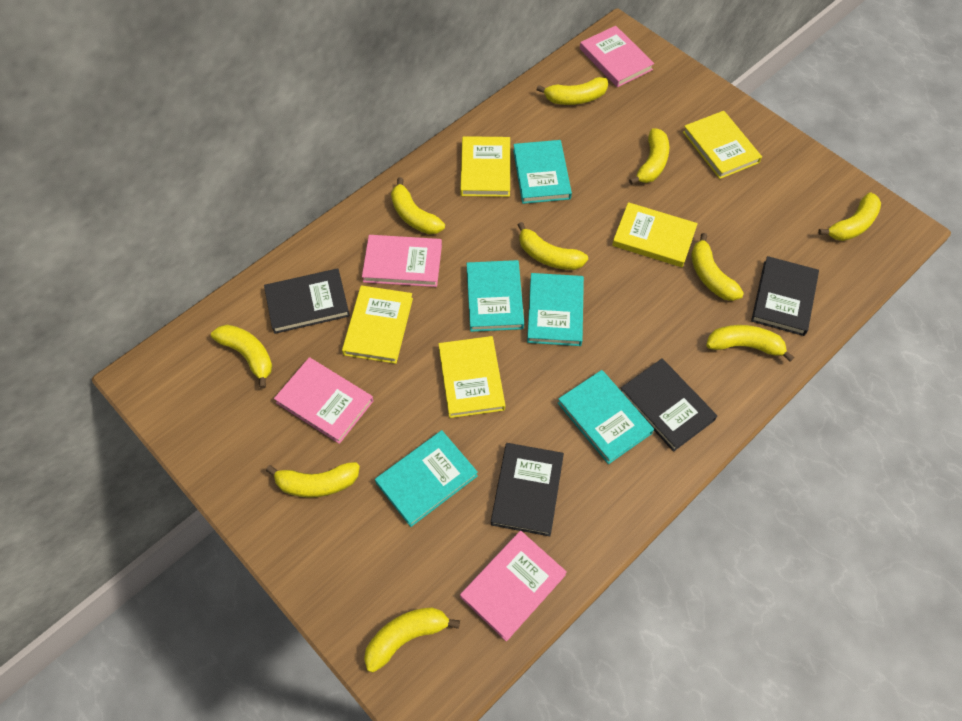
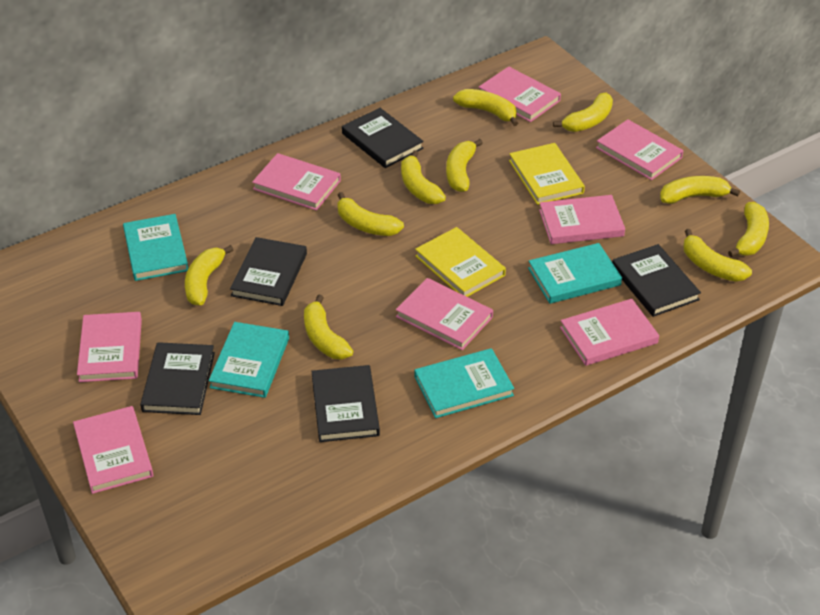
black book: [264,269,350,334] [491,443,564,536] [621,359,717,452] [751,256,819,336] = 4 -> [140,342,215,415] [230,237,307,306] [311,365,380,442] [342,108,424,168] [612,244,701,317] = 5
pink book: [274,357,374,444] [362,235,442,287] [460,531,567,642] [580,26,654,87] = 4 -> [73,406,153,494] [77,312,142,382] [252,153,341,211] [396,278,493,350] [479,66,561,122] [539,195,625,244] [560,299,659,366] [596,119,684,180] = 8
turquoise book: [375,430,478,527] [467,260,524,332] [513,140,572,204] [527,273,584,346] [558,370,654,464] = 5 -> [123,214,188,281] [209,322,289,398] [415,348,514,418] [528,243,622,304] = 4
yellow book: [342,285,413,364] [438,336,505,418] [460,136,510,197] [612,202,698,267] [683,111,762,179] = 5 -> [415,227,506,297] [509,143,585,205] = 2

